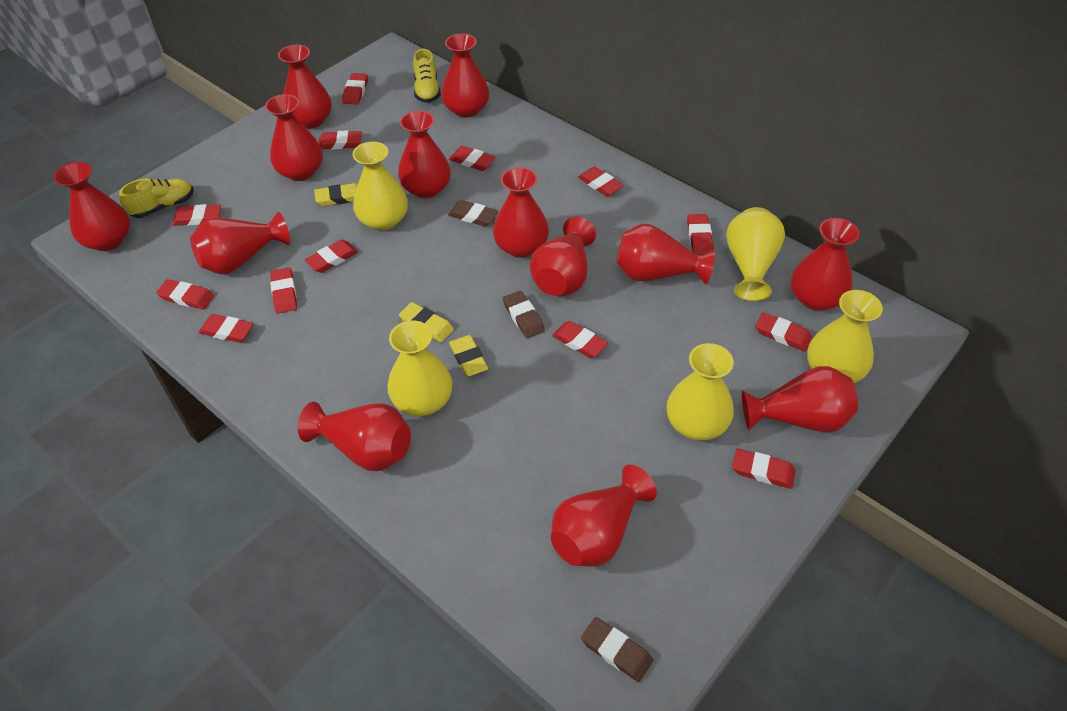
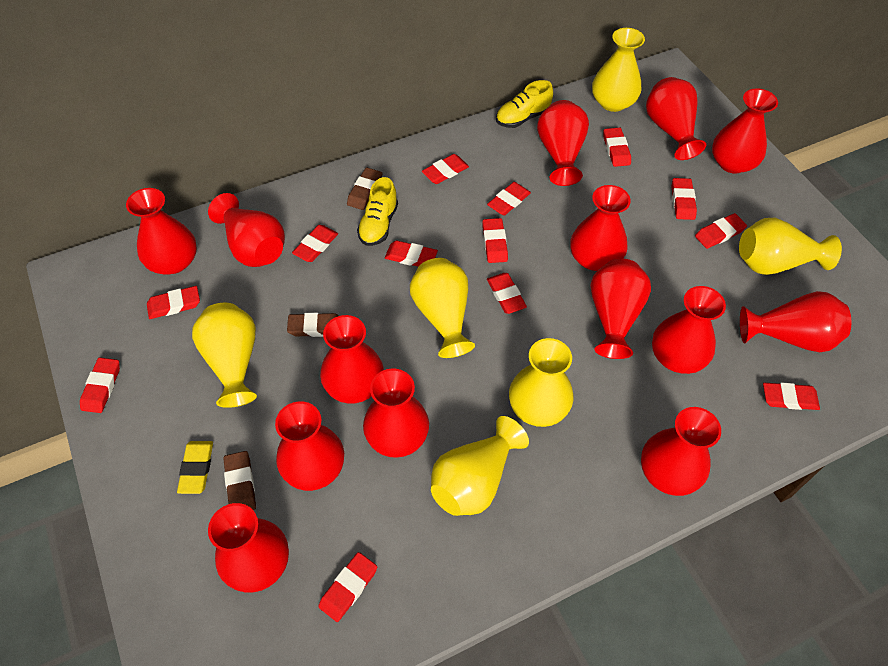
red vase: [54,162,130,251] [190,212,290,274] [265,94,323,181] [278,45,332,129] [298,402,411,471] [398,111,451,198] [441,34,489,118] [493,167,549,258] [530,217,596,296] [551,465,657,567] [617,224,715,285] [742,366,858,432] [791,218,860,311] = 13 -> [126,188,197,275] [208,193,285,267] [208,503,289,592] [275,401,344,491] [320,315,384,404] [363,368,429,458] [537,100,589,186] [571,185,631,271] [590,258,651,359] [641,407,721,496] [646,77,706,160] [652,286,726,374] [712,88,778,174] [740,291,851,352] = 14
yellow eraser: [314,183,358,206] [399,302,454,342] [449,335,488,377] = 3 -> [177,441,213,494] = 1
yellow vase: [352,142,408,231] [387,320,453,416] [667,343,734,440] [726,207,785,301] [807,290,883,383] = 5 -> [192,303,257,408] [410,258,475,358] [431,416,529,516] [509,338,573,427] [592,28,645,112] [739,218,842,275] = 6

